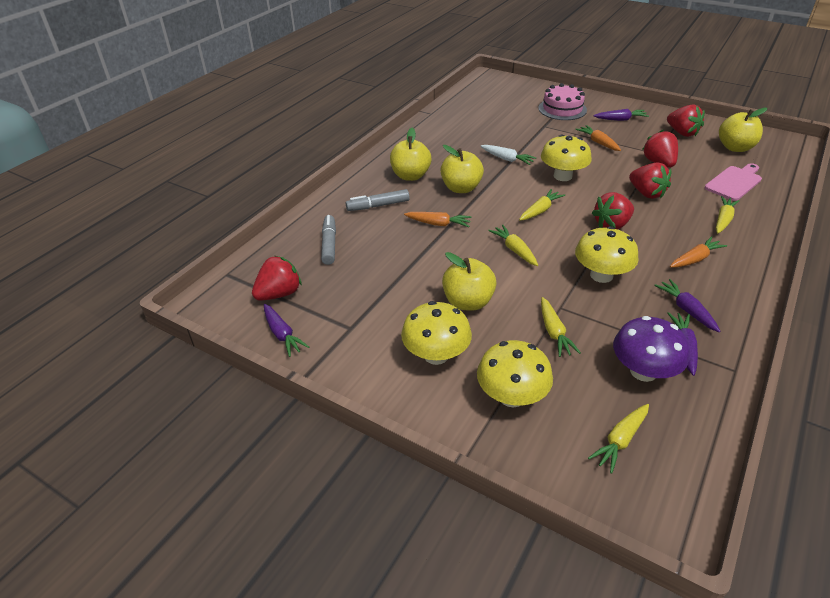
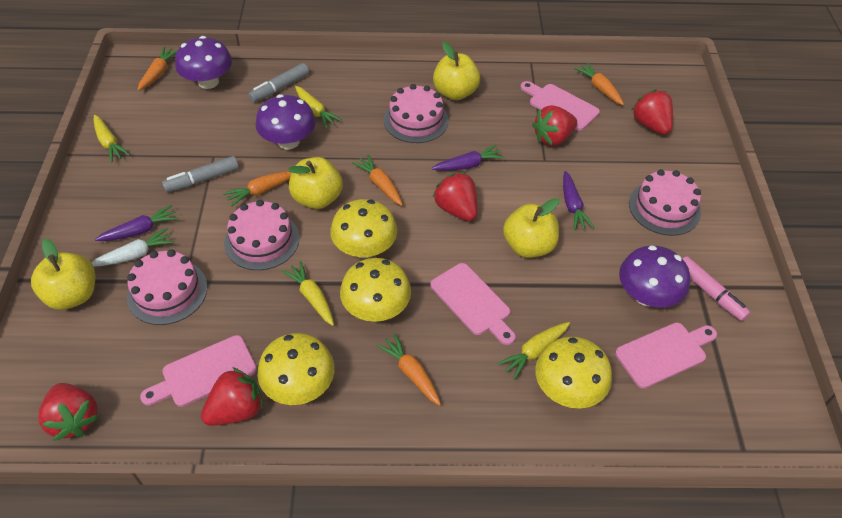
orange carrot: [404,212,472,227] [575,125,621,151] [670,236,727,268] = 3 -> [138,47,178,91] [223,171,292,207] [352,154,403,206] [376,333,441,406] [574,62,624,105] = 5
pink cake: [538,83,587,120] = 1 -> [127,249,207,325] [224,200,300,270] [384,84,448,143] [629,169,701,236] = 4
pink cutting board: [705,163,762,201] = 1 -> [140,335,257,407] [430,263,516,345] [520,81,600,131] [615,322,717,388] = 4
pink marker: none = 0 -> [683,256,751,321] = 1
purple carrot: [264,304,309,357] [593,109,649,121] [654,279,720,332] [667,312,698,376] = 4 -> [95,205,179,241] [431,145,505,171] [563,171,594,230] = 3
purple mushroom: [613,316,690,382] = 1 -> [175,36,232,89] [255,94,316,149] [619,245,690,307] = 3
yellow carrot: [488,225,538,266] [519,189,565,221] [541,297,581,357] [588,404,649,474] [716,196,740,233] = 5 -> [94,115,130,163] [282,261,334,326] [295,86,342,129] [498,322,570,380] = 4

